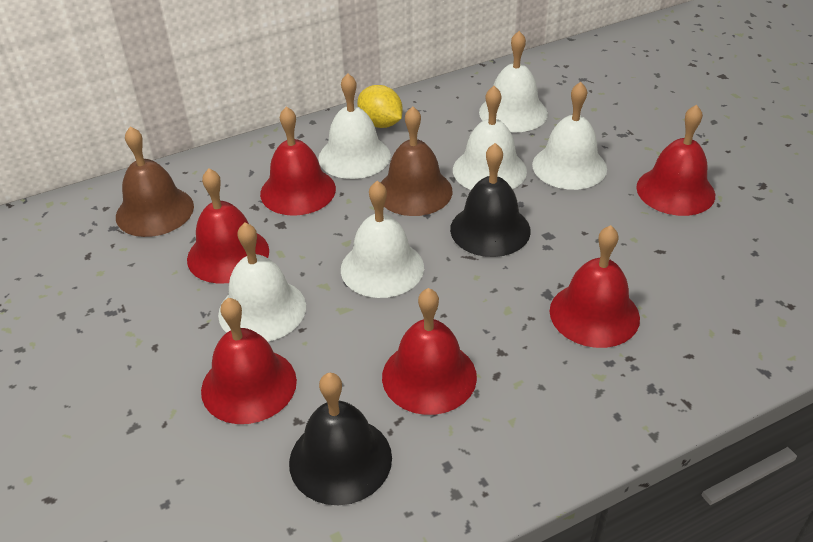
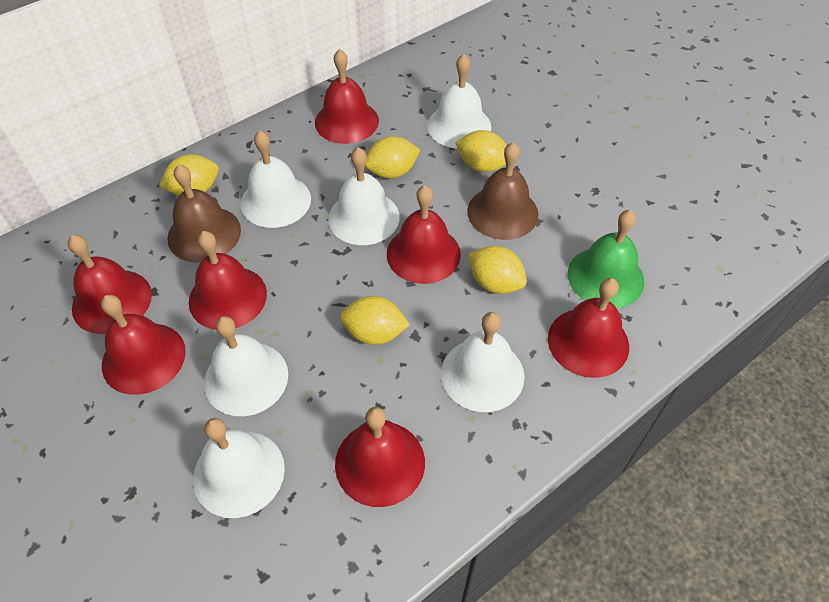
black bell: [289,373,392,505] [450,143,531,257] = 2 -> none = 0
green bell: none = 0 -> [568,210,644,308] = 1
red bell: [187,169,269,284] [201,298,297,424] [260,106,336,216] [382,288,477,415] [550,225,640,348] [636,105,715,216] = 6 -> [68,235,152,334] [101,295,186,395] [189,231,267,330] [315,49,379,144] [335,407,425,507] [387,185,461,284] [548,278,629,378] = 7
yellow lemon: [357,85,403,128] = 1 -> [159,154,219,196] [340,296,410,345] [365,136,420,178] [455,130,507,172] [468,246,527,294] = 5

